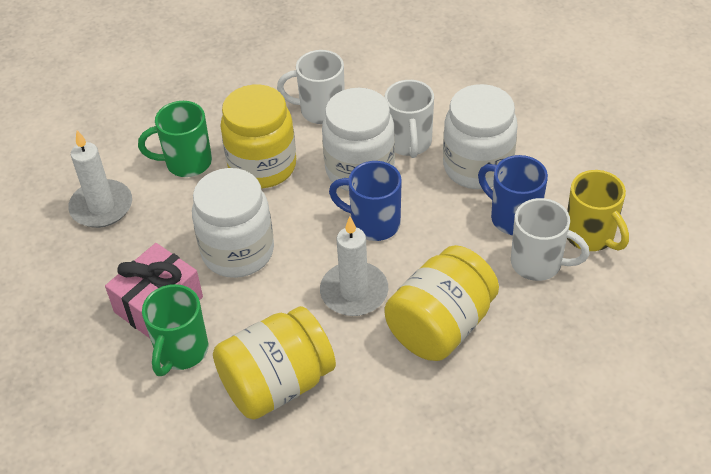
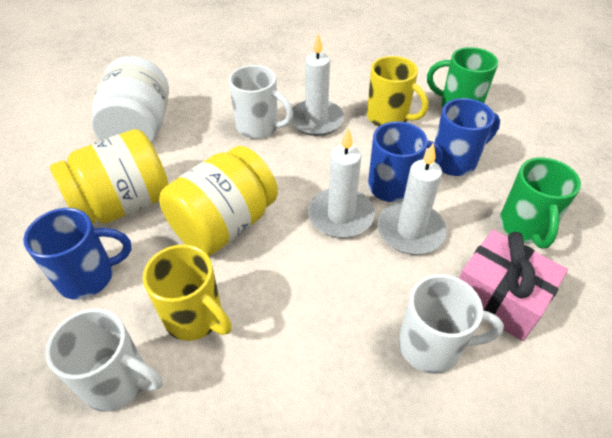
blue mug: [329,161,402,241] [478,155,548,235] = 2 -> [23,208,132,300] [368,121,443,202] [435,98,500,176] = 3
white candle: [68,130,132,228] [320,217,388,316] = 2 -> [291,33,344,136] [308,127,375,238] [378,143,447,255] = 3
white jar: [192,168,274,278] [322,88,395,191] [443,84,518,189] = 3 -> [91,56,169,143] = 1
yellow jar: [213,306,336,420] [220,85,296,188] [384,245,499,361] = 3 -> [50,129,169,224] [159,146,278,256] = 2
yellow mug: [567,170,629,251] = 1 -> [143,244,232,341] [367,56,428,126] = 2

